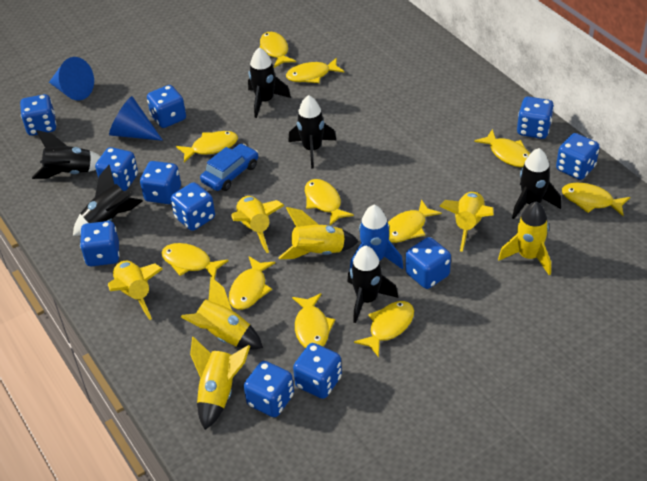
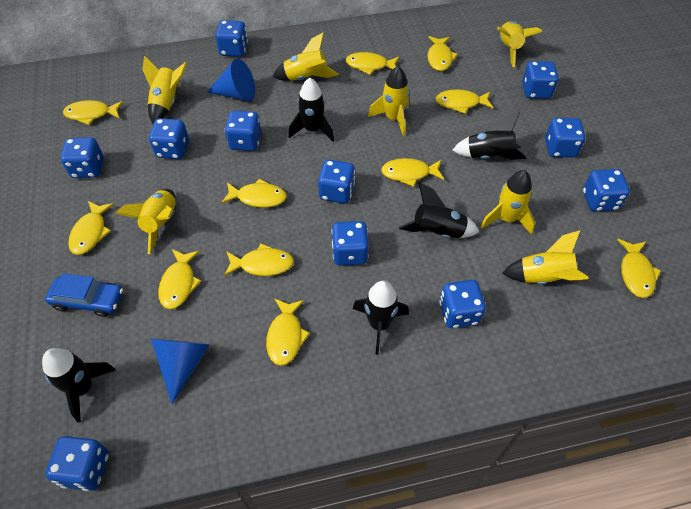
black rocket: [32,130,101,179] [73,165,143,236] [248,47,291,118] [288,95,336,169] [347,246,398,323] [512,148,561,219] = 6 -> [42,348,116,423] [288,78,334,142] [353,281,409,355] [399,182,479,238] [453,112,526,160] = 5
blue rocket: [349,205,404,272] = 1 -> none = 0

